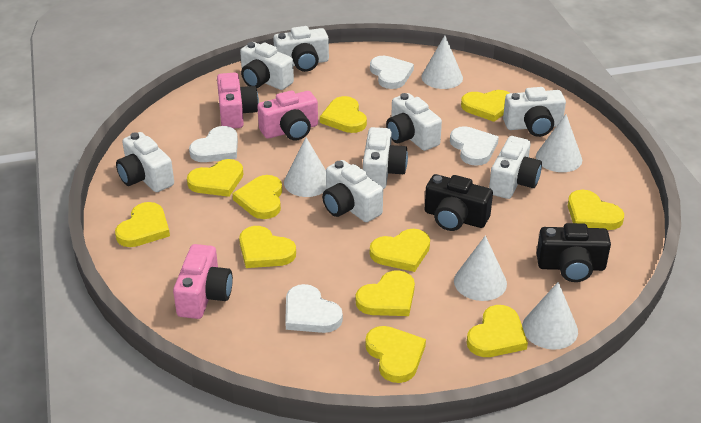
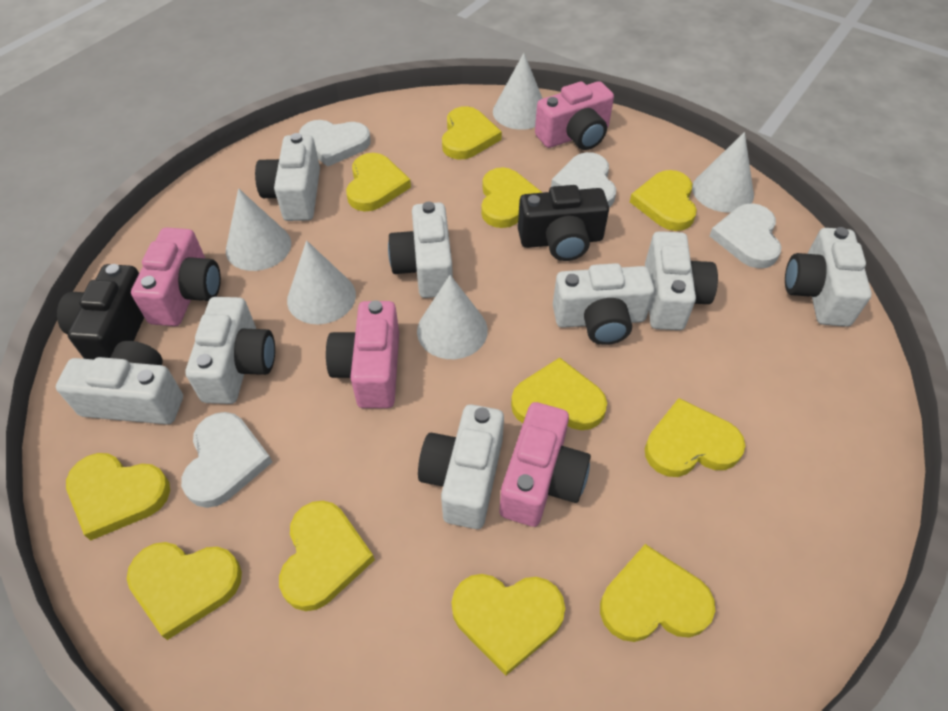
pink camera: [173,244,233,319] [217,73,259,129] [257,90,318,141] = 3 -> [131,227,221,326] [326,300,399,408] [500,402,591,527] [535,81,614,150] = 4

